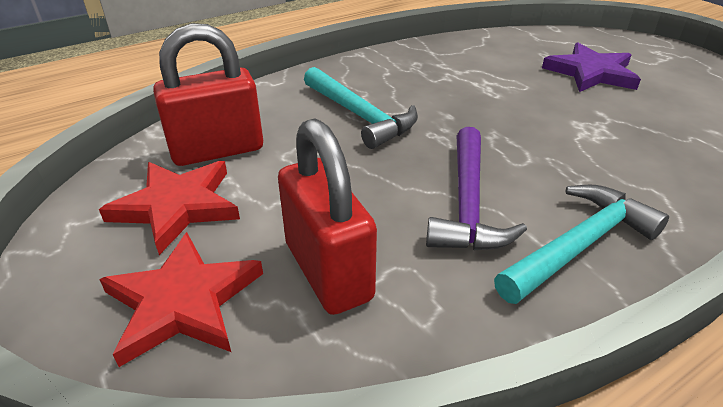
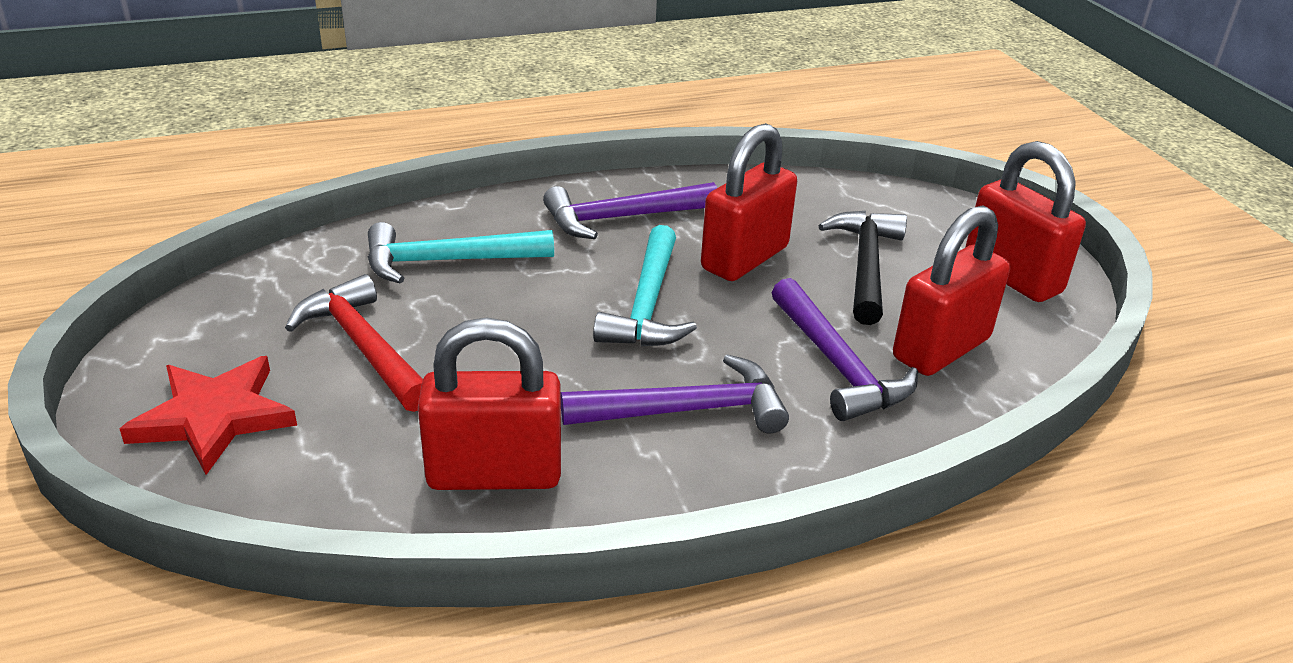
black hammer: none = 0 -> [818,211,907,325] = 1
purple hammer: [426,127,527,250] = 1 -> [543,182,717,239] [561,354,789,433] [772,278,918,421] = 3
purple star: [542,42,641,92] = 1 -> none = 0
red hammer: none = 0 -> [285,274,423,412] = 1
red padlock: [153,23,263,166] [278,118,377,315] = 2 -> [418,317,561,490] [701,123,797,281] [893,205,1010,376] [965,141,1086,302] = 4
red star: [99,161,240,255] [99,232,263,367] = 2 -> [120,356,297,475] = 1

